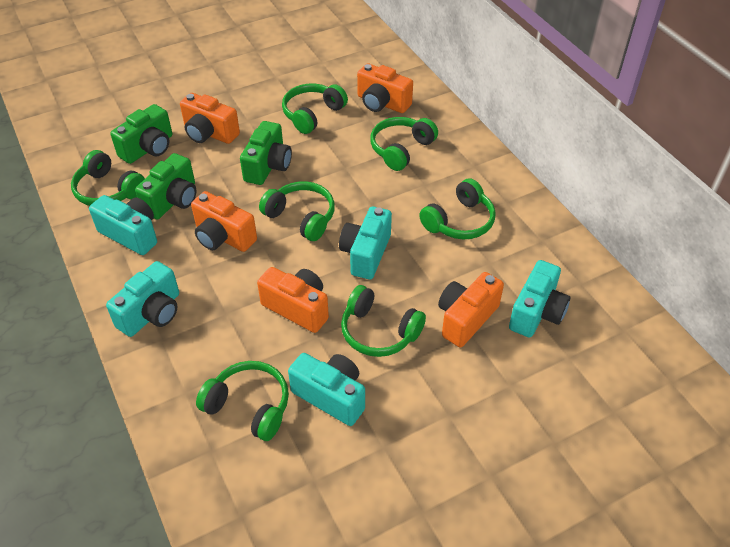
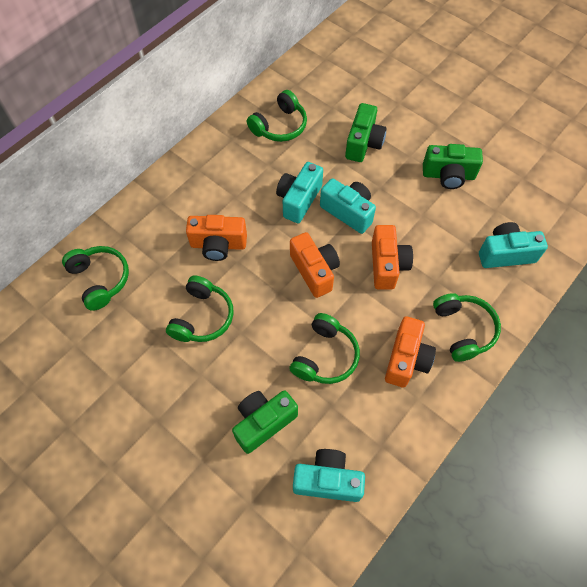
green headphones: [71,150,145,206] [196,361,289,441] [259,181,335,241] [282,84,348,134] [341,285,426,357] [370,117,438,171] [419,178,495,240] = 7 -> [62,246,129,311] [166,275,234,342] [247,90,307,142] [290,313,360,384] [433,293,501,362] = 5
orange camera: [180,93,240,144] [191,191,257,252] [257,267,329,333] [357,63,413,113] [438,272,504,347] = 5 -> [186,215,247,261] [290,232,340,298] [372,225,413,290] [385,316,436,388] = 4
turquoise camera: [89,195,157,255] [106,261,179,337] [288,353,365,426] [339,206,392,280] [509,260,570,338] = 5 -> [276,162,323,223] [293,449,365,502] [320,178,376,234] [479,222,548,268] = 4

